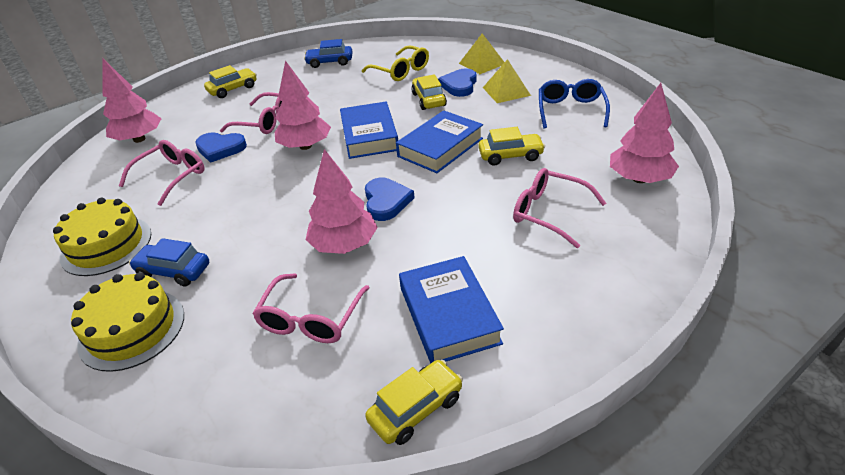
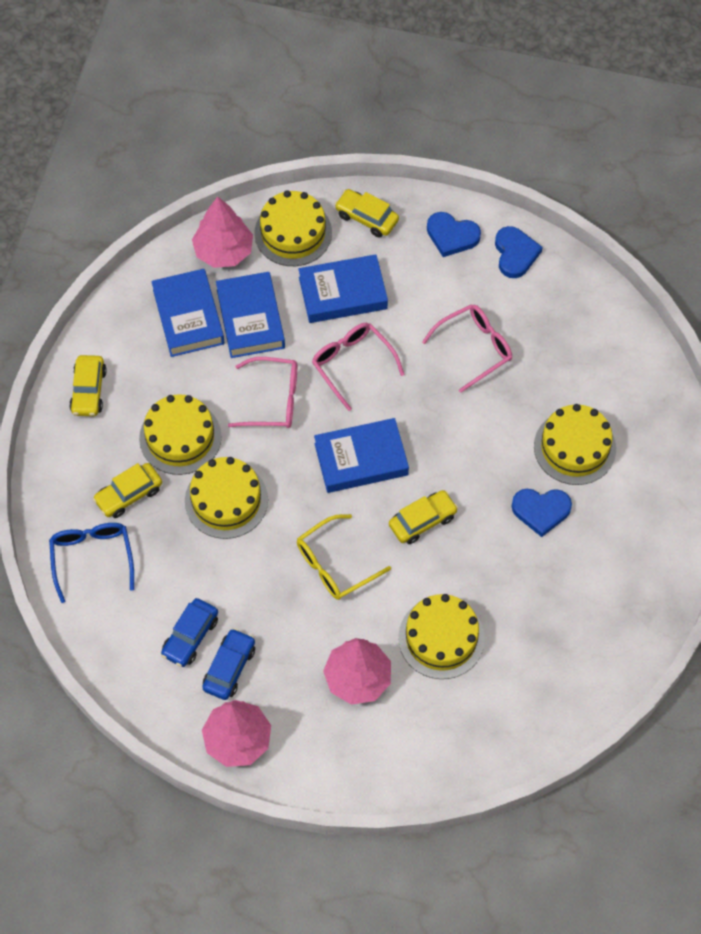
blue book: [340,102,398,159] [396,110,483,173] [399,256,504,364] = 3 -> [151,269,225,357] [216,272,285,358] [298,254,388,323] [314,418,409,493] = 4
pink glasses: [119,140,204,206] [220,92,282,134] [252,273,369,343] [513,168,606,248] = 4 -> [228,357,297,428] [312,323,405,411] [422,304,512,393] = 3
pink tree: [103,59,161,143] [275,60,331,150] [306,149,378,254] [610,83,679,183] = 4 -> [192,196,253,268] [202,700,271,767] [323,638,391,705] = 3
yellow cake: [53,198,151,276] [71,273,184,372] = 2 -> [139,394,222,475] [185,457,268,539] [254,190,332,266] [398,594,485,679] [534,404,616,485] = 5
yellow pyramid: [459,33,504,74] [483,59,531,103] = 2 -> none = 0

